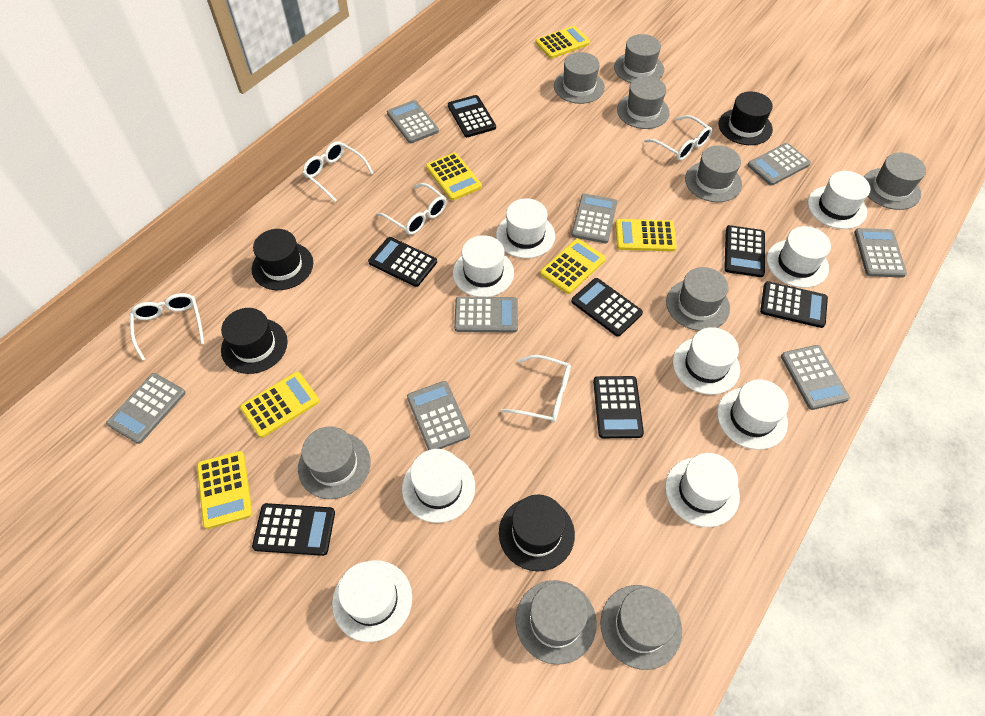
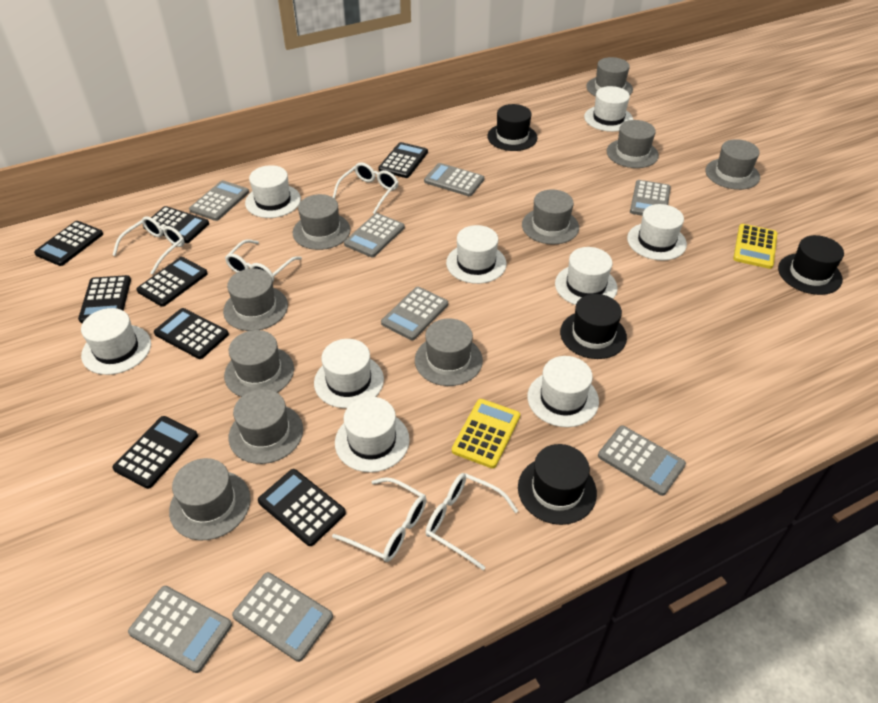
black calculator: [252,503,335,556] [368,237,437,287] [448,95,496,137] [571,278,643,337] [593,376,644,438] [724,225,765,277] [760,281,828,328] = 7 -> [34,221,103,266] [78,275,131,323] [112,416,198,489] [136,257,208,307] [143,206,209,243] [154,308,229,359] [258,469,346,546] [378,142,428,178] = 8
grey hat: [298,426,371,499] [515,580,597,665] [554,52,605,104] [600,585,682,670] [614,34,664,83] [617,76,670,129] [666,267,730,331] [685,145,742,202] [864,152,926,210] = 9 -> [169,458,251,540] [223,268,288,331] [224,330,294,397] [228,389,303,464] [293,194,351,250] [415,318,483,386] [522,189,579,245] [586,57,633,96] [607,120,659,168] [705,139,760,190] = 10
yellow calculator: [197,451,253,529] [240,372,319,438] [426,153,482,201] [535,26,590,59] [540,239,606,294] [615,219,677,251] = 6 -> [452,399,520,468] [733,224,777,269] = 2

